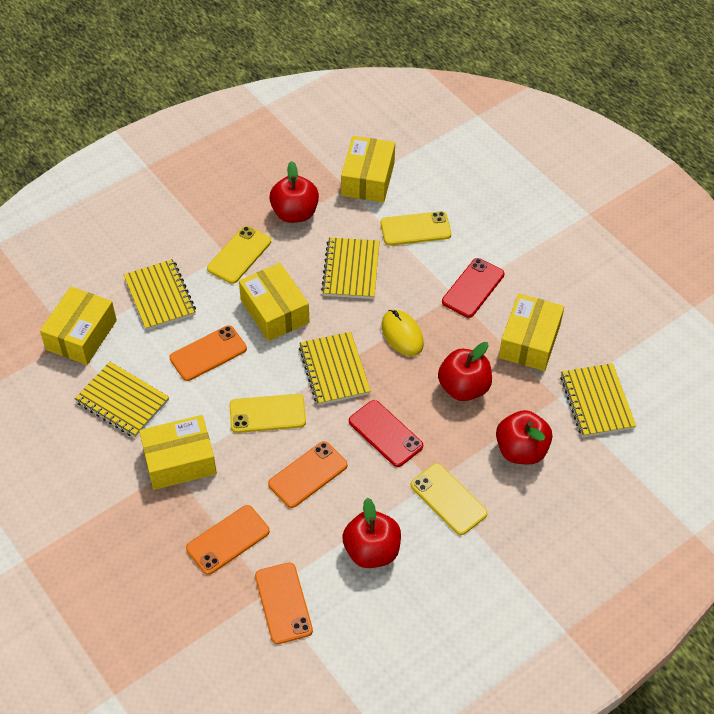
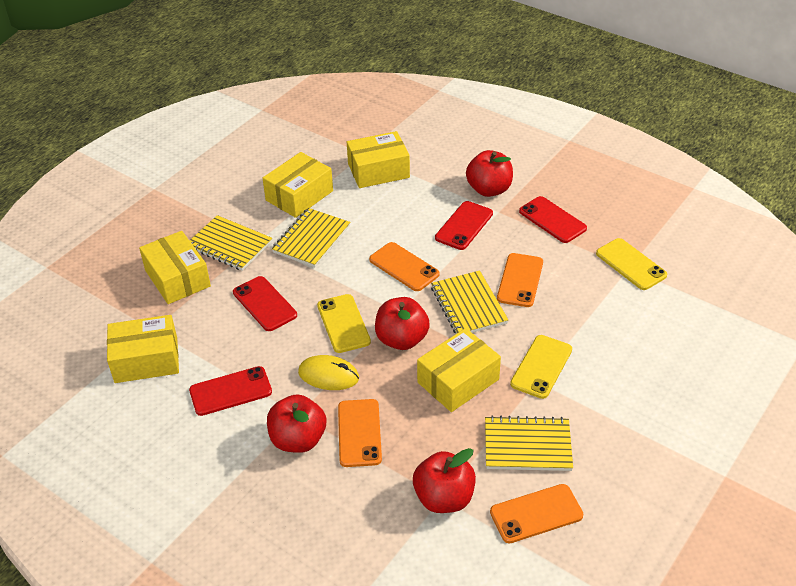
red phone: [349,400,423,467] [442,258,504,318] = 2 -> [189,366,272,416] [233,276,297,331] [435,201,493,250] [519,196,587,243] = 4
yellow notebook: [75,362,169,438] [124,259,196,330] [299,332,371,405] [321,237,379,299] [560,363,636,437] = 5 -> [189,215,272,271] [272,208,350,267] [431,270,509,334] [485,415,573,471] = 4
yellow phone: [207,226,271,284] [230,394,306,433] [381,211,451,246] [411,463,488,535] = 4 -> [317,294,371,353] [510,335,572,399] [596,238,667,290] = 3

